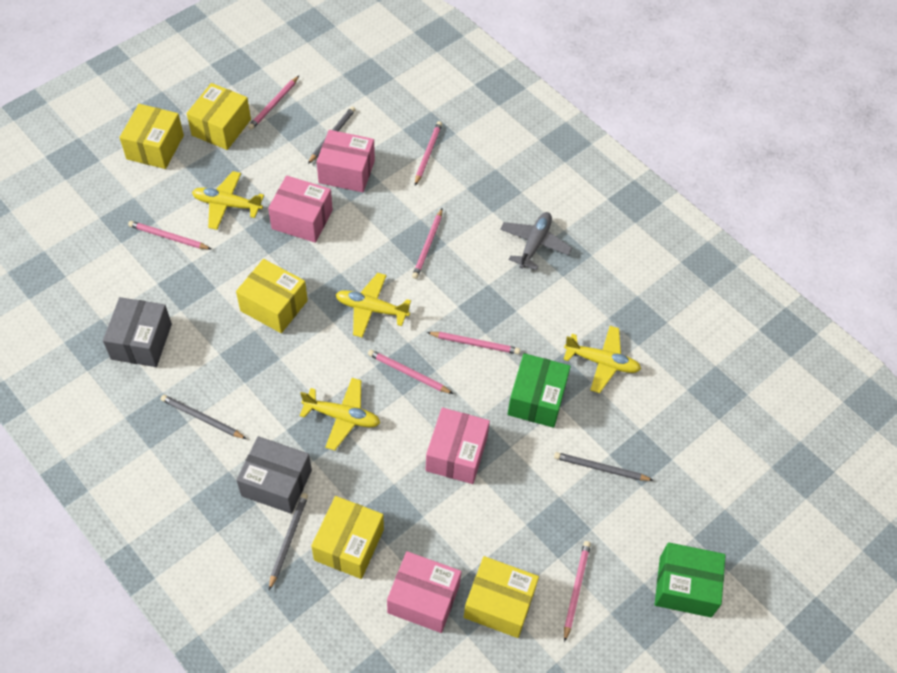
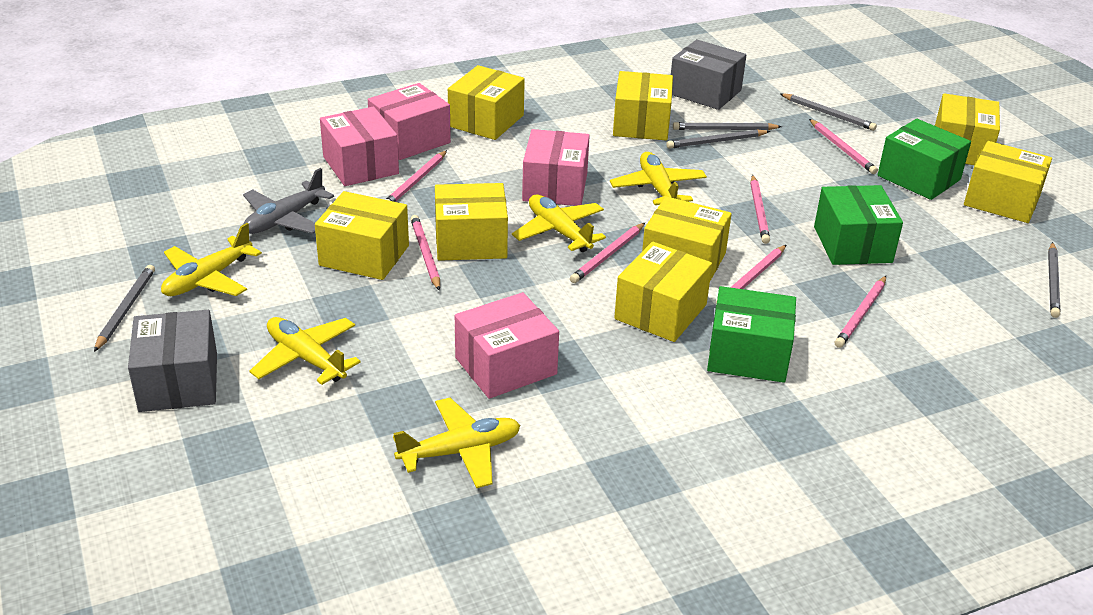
green box: [507,353,571,428] [655,542,726,617] = 2 -> [707,286,796,383] [814,185,903,265] [877,119,971,200] = 3
grey pencil: [161,395,247,439] [269,493,308,590] [308,106,356,164] [554,452,654,481] = 4 -> [94,265,155,352] [666,129,770,149] [673,122,782,130] [780,93,877,131] [1048,242,1060,318] = 5
yellow box: [119,104,184,169] [187,83,251,150] [236,259,308,333] [311,496,384,579] [464,556,539,638] = 5 -> [315,191,409,280] [435,183,508,261] [448,65,525,140] [613,71,673,140] [614,242,712,342] [642,196,732,281] [935,93,1000,165] [964,141,1052,223] = 8
yellow plane: [192,171,264,230] [300,378,380,451] [336,273,411,338] [563,326,641,393] = 4 -> [161,223,262,296] [249,317,361,385] [393,398,521,488] [512,195,606,252] [610,152,707,205] = 5

